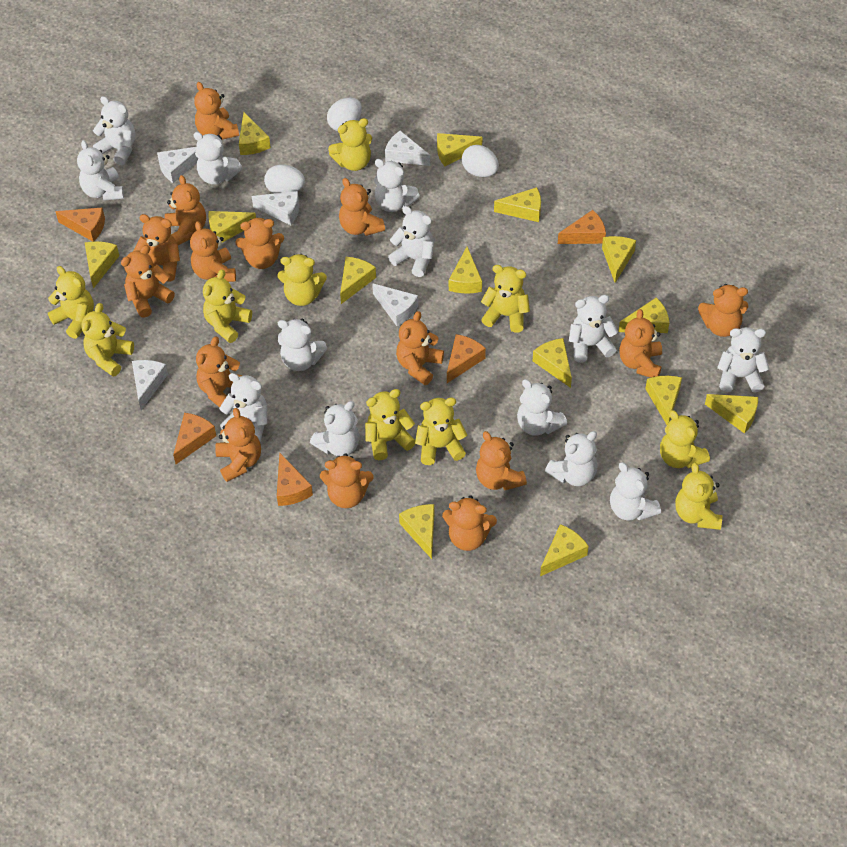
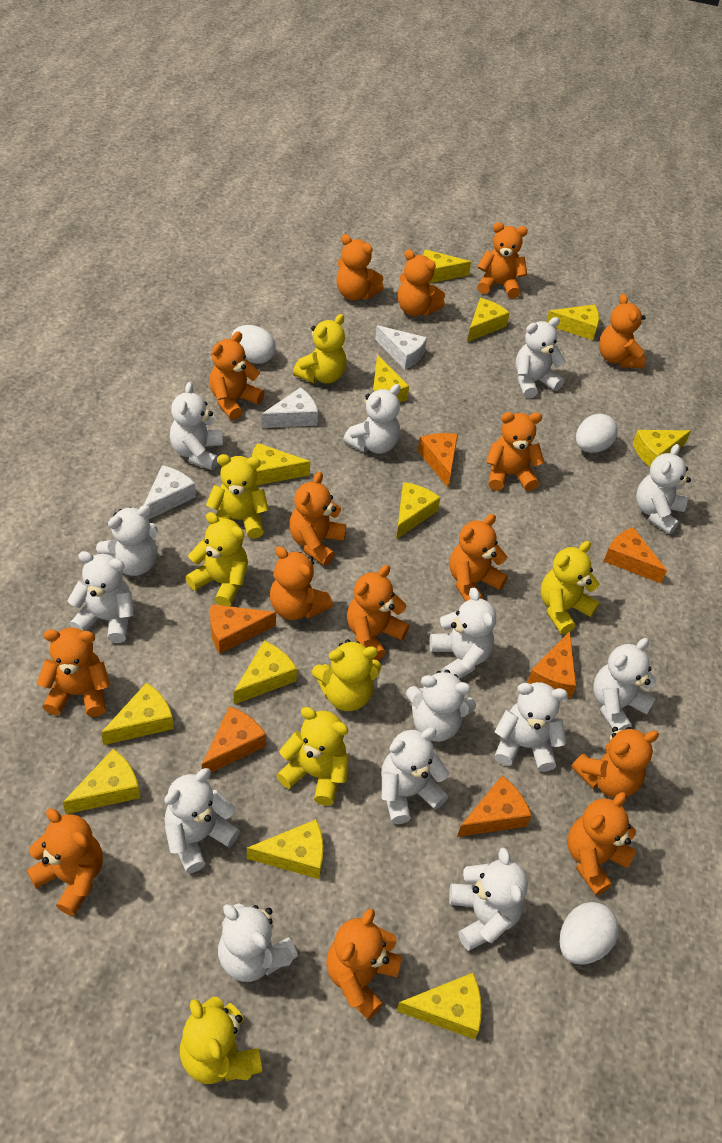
orange cheese: [55,208,105,242] [173,413,216,464] [277,453,313,506] [447,334,486,383] [558,210,606,244] = 5 -> [202,706,266,773] [210,604,276,654] [418,433,458,487] [457,776,532,837] [528,631,577,698] [603,527,667,583] = 6
white cheese: [132,360,168,410] [157,147,198,183] [252,191,299,225] [372,283,418,326] [385,131,430,166] = 5 -> [144,465,196,520] [262,387,318,428] [375,325,427,369] = 3
white teddy bear: [77,140,124,201] [93,96,136,165] [193,132,242,185] [219,373,267,441] [278,319,327,371] [310,401,360,456] [374,159,420,212] [388,206,434,277] [517,379,567,436] [545,431,598,486] [569,295,618,363] [610,462,661,521] [717,327,769,392] = 13 -> [67,551,134,643] [96,505,158,576] [164,768,240,873] [170,382,223,470] [218,903,298,982] [343,384,401,454] [381,728,449,824] [406,670,476,742] [429,588,496,679] [449,848,528,951] [494,682,568,772] [516,317,566,398] [593,638,656,730] [636,444,691,534] = 14
yellow cheese: [85,241,119,289] [208,211,256,243] [239,112,271,155] [340,257,376,304] [399,504,434,559] [437,133,482,166] [449,247,482,294] [494,187,541,222] [533,338,572,388] [540,524,589,576] [602,236,636,283] [618,298,669,333] [645,376,682,425] [705,394,758,434] = 14 -> [62,749,140,814] [101,682,174,745] [234,641,297,704] [247,819,323,879] [252,443,310,485] [373,355,409,402] [396,482,441,539] [397,973,482,1040] [423,249,471,283] [467,298,510,342] [546,304,599,340] [633,430,691,467] = 12
yellow teddy bear: [48,266,94,339] [81,303,134,377] [203,269,252,343] [278,254,327,306] [328,118,372,171] [365,389,415,460] [415,398,467,465] [481,265,530,333] [660,410,710,468] [675,463,722,530] = 10 -> [180,997,262,1084] [185,512,248,606] [206,454,269,539] [276,707,349,806] [293,314,347,383] [312,639,381,711] [541,541,600,634] = 7

